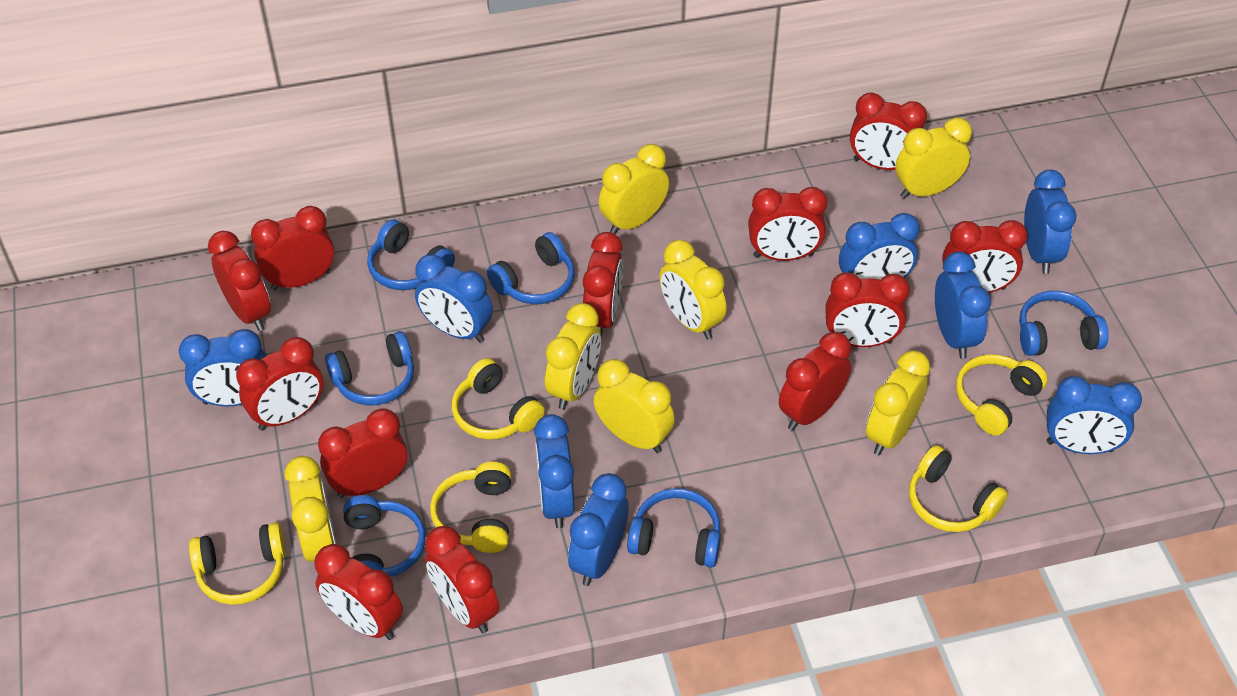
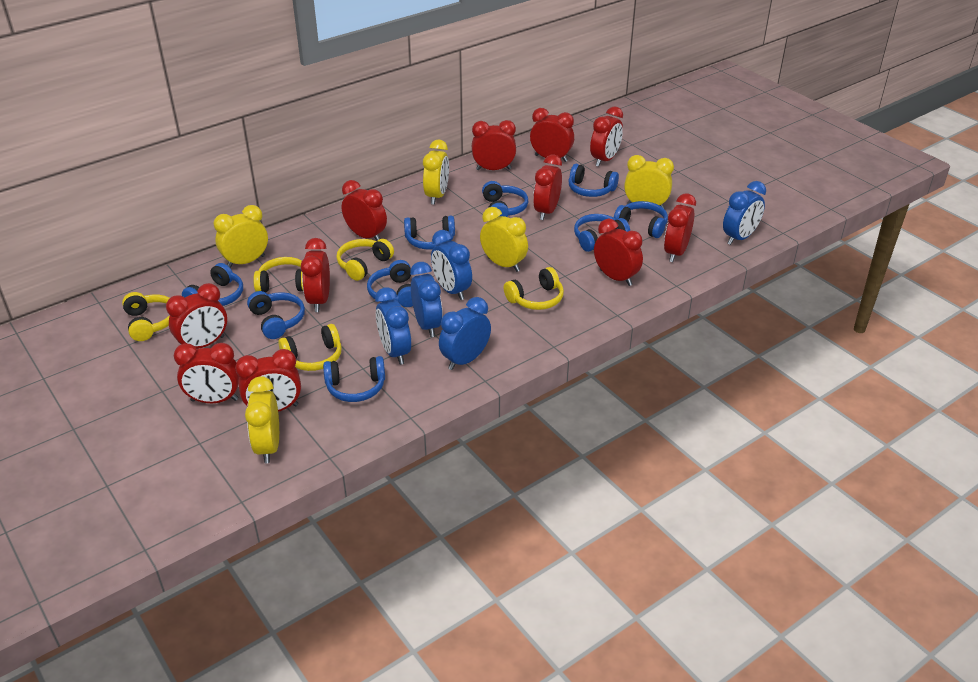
blue clock: [179,329,267,406] [415,254,493,342] [534,414,575,528] [568,473,629,586] [839,213,920,280] [935,251,991,359] [1024,170,1076,274] [1047,376,1142,454] = 8 -> [375,287,411,365] [410,262,443,337] [431,230,472,300] [439,297,491,370] [723,181,766,245] = 5
blue headphones: [325,331,414,405] [343,495,426,577] [367,220,455,290] [487,232,575,304] [627,488,721,568] [1019,291,1109,356] = 6 -> [182,263,243,306] [247,291,305,339] [323,356,385,402] [367,260,413,307] [404,216,455,249] [482,181,528,217] [568,164,619,197] [574,214,630,252] [614,201,668,238] = 9
red clock: [208,231,271,331] [236,337,323,430] [251,206,334,290] [314,544,403,640] [318,408,408,498] [425,526,499,633] [583,232,623,337] [748,187,827,261] [779,332,851,431] [825,272,910,347] [850,92,927,170] [942,220,1028,293] = 12 -> [166,283,227,349] [174,343,239,403] [235,349,301,412] [301,238,330,312] [342,180,387,241] [472,120,516,170] [530,108,574,162] [533,154,562,220] [590,107,623,167] [594,219,643,286] [664,193,696,262] = 11
yellow clock: [285,456,336,562] [545,303,601,410] [594,359,675,453] [599,144,669,234] [659,240,727,340] [866,350,930,455] [895,117,972,199] = 7 -> [214,205,268,268] [245,377,279,463] [423,139,449,205] [480,207,528,272] [624,155,674,208] = 5

